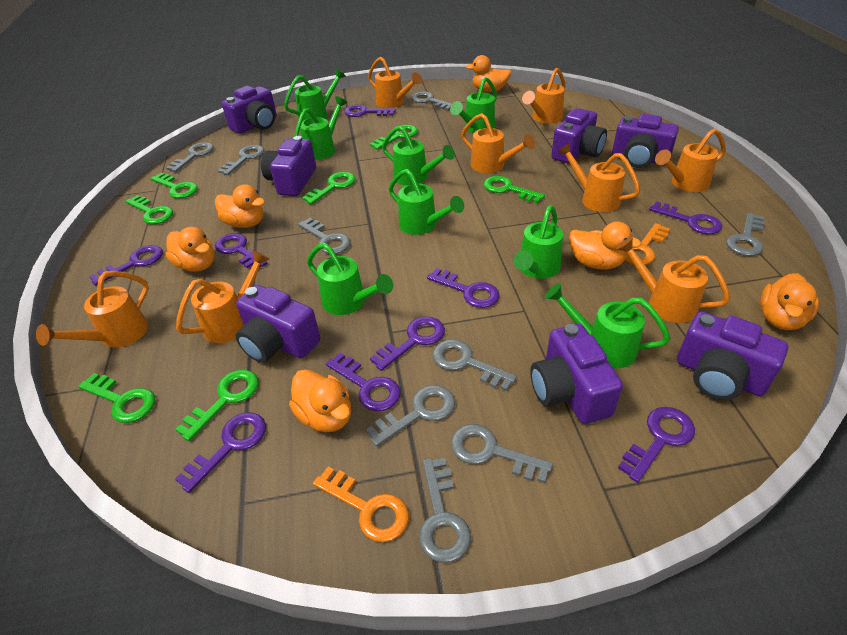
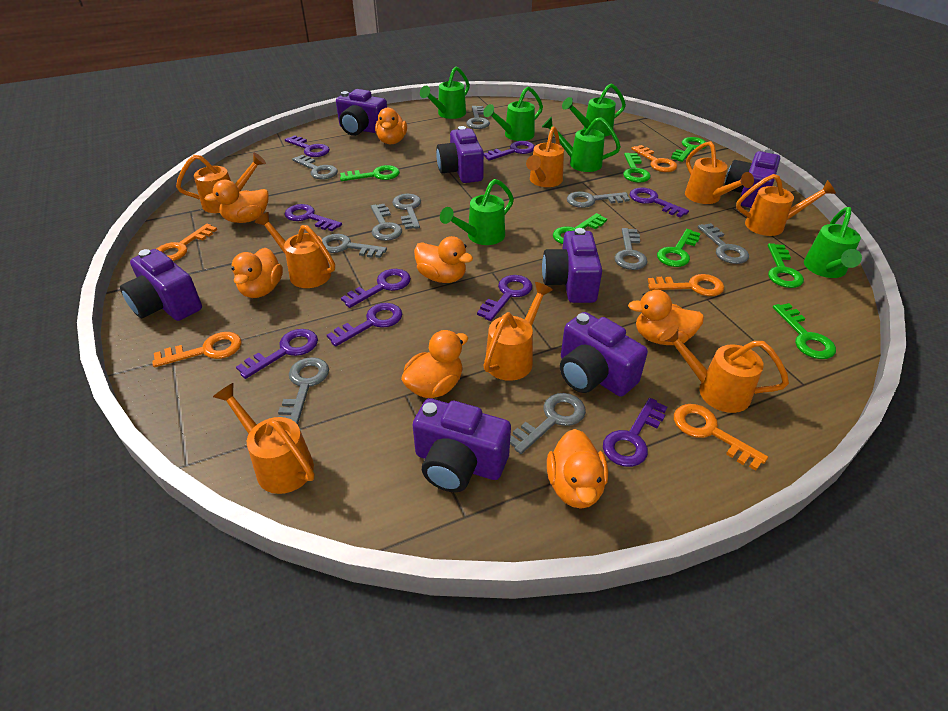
green watering can: [284,69,346,121] [294,96,347,160] [307,243,393,315] [382,125,455,185] [389,169,464,235] [450,77,497,133] [513,205,563,279] [545,283,670,368] = 8 -> [420,66,470,119] [440,179,514,245] [483,87,543,141] [542,117,621,172] [562,83,626,137] [804,207,862,278] = 6
grey key: [166,142,214,172] [218,145,264,175] [298,218,351,254] [366,385,455,447] [411,92,452,110] [419,458,471,563] [433,339,517,391] [451,424,553,483] [726,213,765,256] = 9 -> [278,357,329,425] [292,155,338,179] [322,234,387,258] [371,204,402,241] [392,193,421,229] [466,106,490,129] [510,393,586,454] [567,191,630,208] [614,228,648,270] [698,223,749,264] = 10
orange duck: [165,227,215,272] [215,184,265,228] [289,369,351,432] [466,55,511,92] [569,222,641,270] [760,273,819,330] = 6 -> [205,180,268,223] [232,248,283,298] [375,107,407,144] [401,330,468,398] [414,236,473,283] [547,429,608,509] [628,290,704,345] = 7
orange key: [313,466,409,542] [625,223,670,265] = 2 -> [152,332,241,367] [157,224,217,261] [631,145,677,172] [648,274,724,296] [674,404,768,471] = 5

